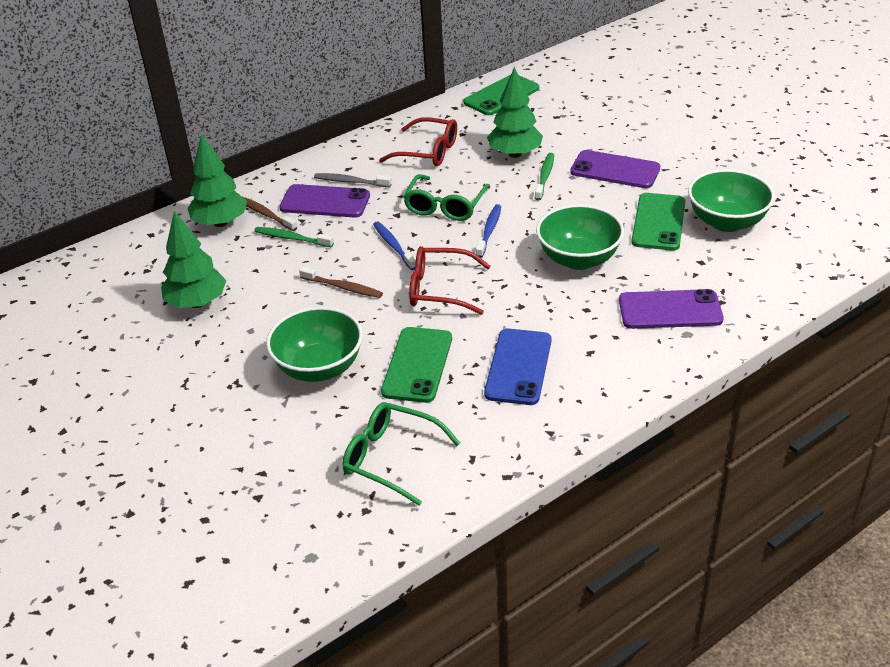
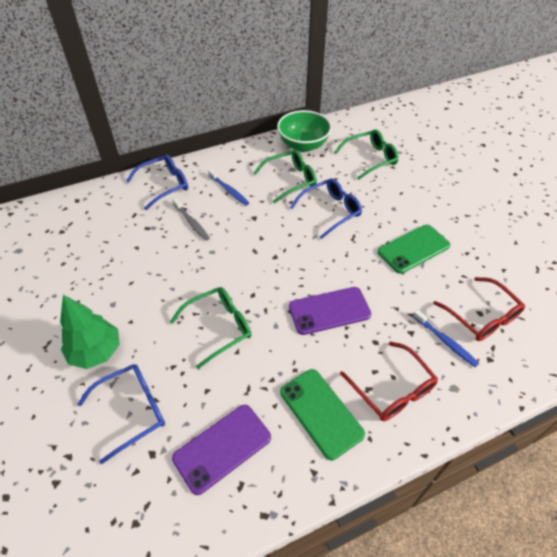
blue glasses: none = 0 -> [78,364,165,464] [126,154,188,210] [290,178,362,239] = 3
blue phone: [484,328,552,405] = 1 -> none = 0
brown toothbrush: [243,197,297,231] [299,267,383,298] = 2 -> none = 0
green bowl: [266,307,363,382] [536,204,624,270] [688,169,775,232] = 3 -> [277,110,332,152] = 1
green glasses: [342,402,460,506] [403,174,490,221] = 2 -> [170,287,252,369] [254,150,317,204] [335,129,399,180] = 3
green phone: [381,327,452,403] [464,75,539,115] [631,193,686,250] = 3 -> [280,369,365,460] [378,225,451,274] = 2
green toothbrush: [254,227,334,247] [535,153,554,200] = 2 -> none = 0
green tree: [161,211,227,308] [188,134,247,227] [487,67,543,158] = 3 -> [60,295,120,369] = 1
purple phone: [279,184,370,218] [570,150,660,188] [619,289,724,329] = 3 -> [172,405,271,495] [289,287,371,335] = 2

